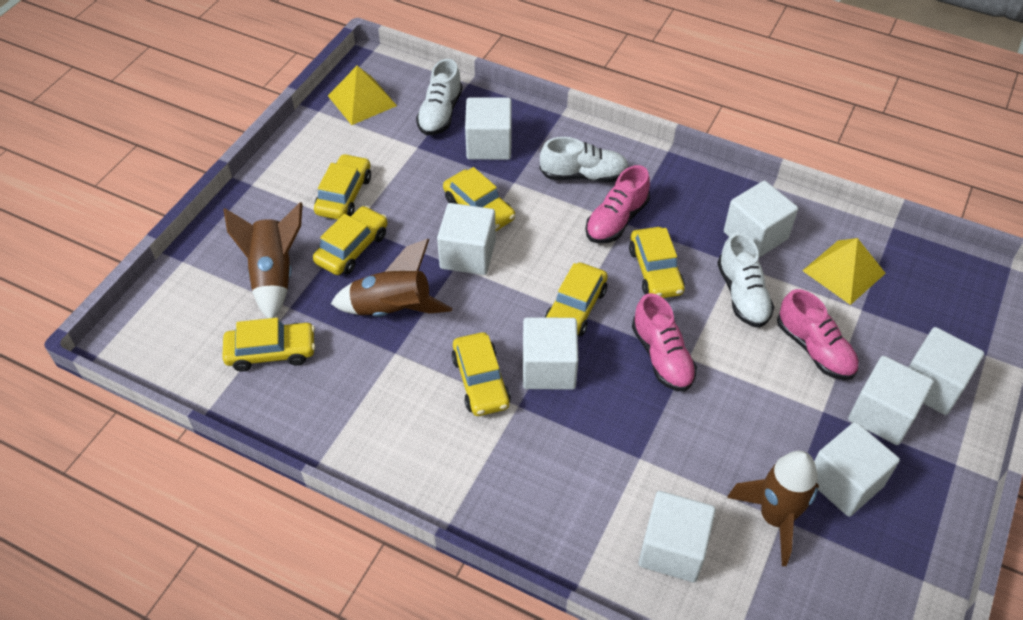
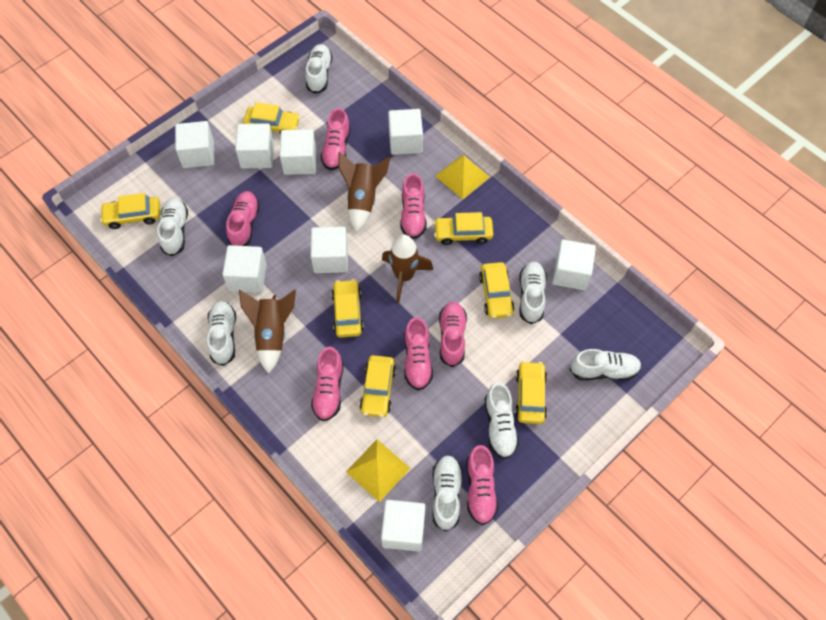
pink shoe: [585,165,650,243] [632,293,697,392] [777,289,859,380] = 3 -> [226,191,260,246] [311,347,344,421] [321,108,351,170] [400,173,427,239] [404,317,433,391] [439,302,467,367] [466,445,498,525] = 7
white shoe: [416,59,463,135] [540,137,629,182] [717,233,774,328] = 3 -> [157,198,188,256] [207,301,236,366] [306,44,333,94] [432,455,463,531] [485,383,519,459] [519,262,547,324] [570,349,641,380] = 7

